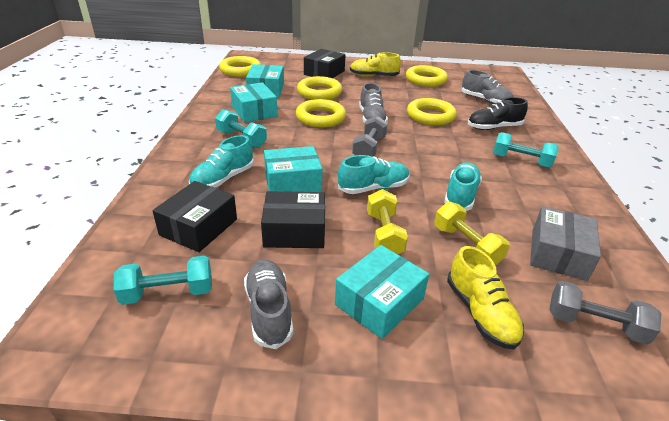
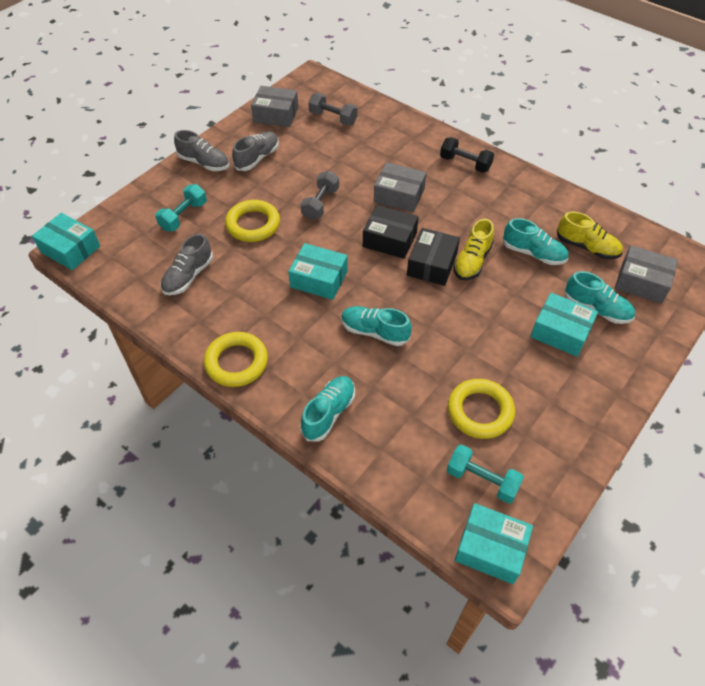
black box: [153,181,237,252] [261,191,325,248] [304,49,345,78] = 3 -> [363,205,419,259] [407,228,460,286] = 2
black dumbbell: none = 0 -> [440,137,494,173] = 1
black shoe: [468,97,528,130] = 1 -> none = 0
grey box: [530,206,601,281] = 1 -> [251,86,298,127] [374,162,426,212] [615,245,678,304] = 3
turquoise dumbbell: [114,256,212,305] [215,109,267,148] [493,132,559,168] = 3 -> [155,184,207,231] [447,445,524,504] = 2
turquoise shoe: [189,135,254,188] [338,155,410,194] [444,162,482,211] = 3 -> [300,376,355,442] [341,306,412,346] [503,218,568,265] [565,271,635,324] = 4
yellow dumbbell: [367,189,408,254] [434,202,510,266] = 2 -> none = 0
yellow ring: [219,56,261,77] [296,99,346,127] [297,76,342,100] [406,65,448,87] [407,98,457,125] = 5 -> [204,332,268,387] [225,200,280,242] [448,379,515,439] = 3

